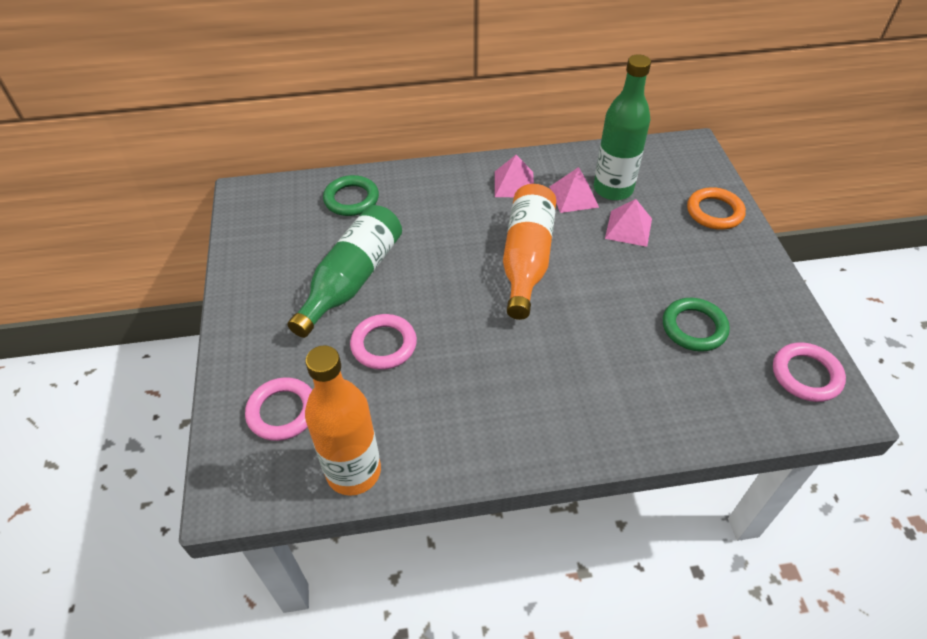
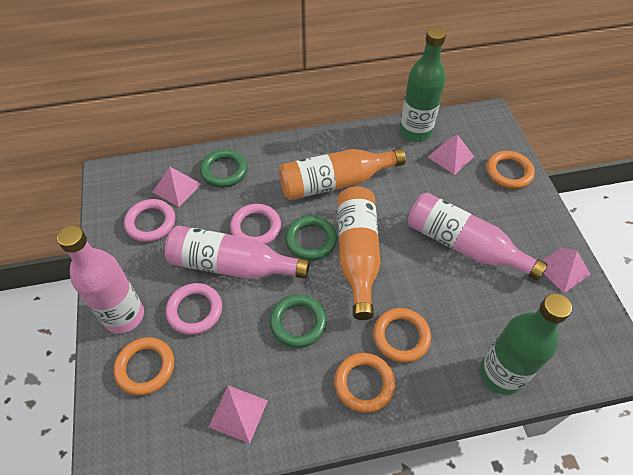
green ring: [323,175,379,216] [663,298,730,352] = 2 -> [200,149,248,187] [270,294,327,348] [285,216,337,260] = 3
orange ring: [687,187,746,230] = 1 -> [114,337,174,395] [334,353,395,413] [373,308,431,363] [486,151,535,189] = 4
pink bottle: none = 0 -> [57,225,144,334] [165,226,310,279] [408,193,547,280] = 3
pink pyramid: [495,155,534,197] [550,167,599,213] [605,199,652,247] = 3 -> [153,167,201,207] [209,386,268,444] [428,135,474,175] [542,247,591,293] = 4

